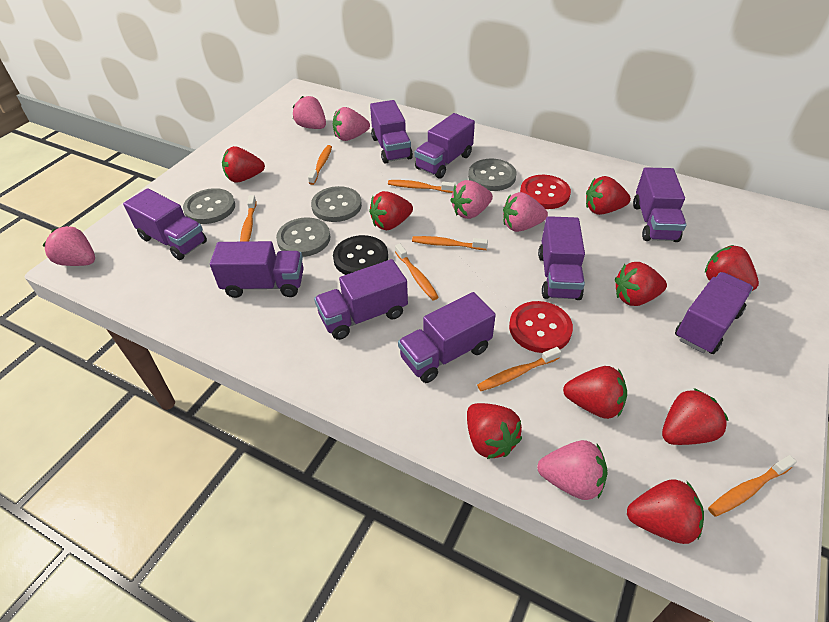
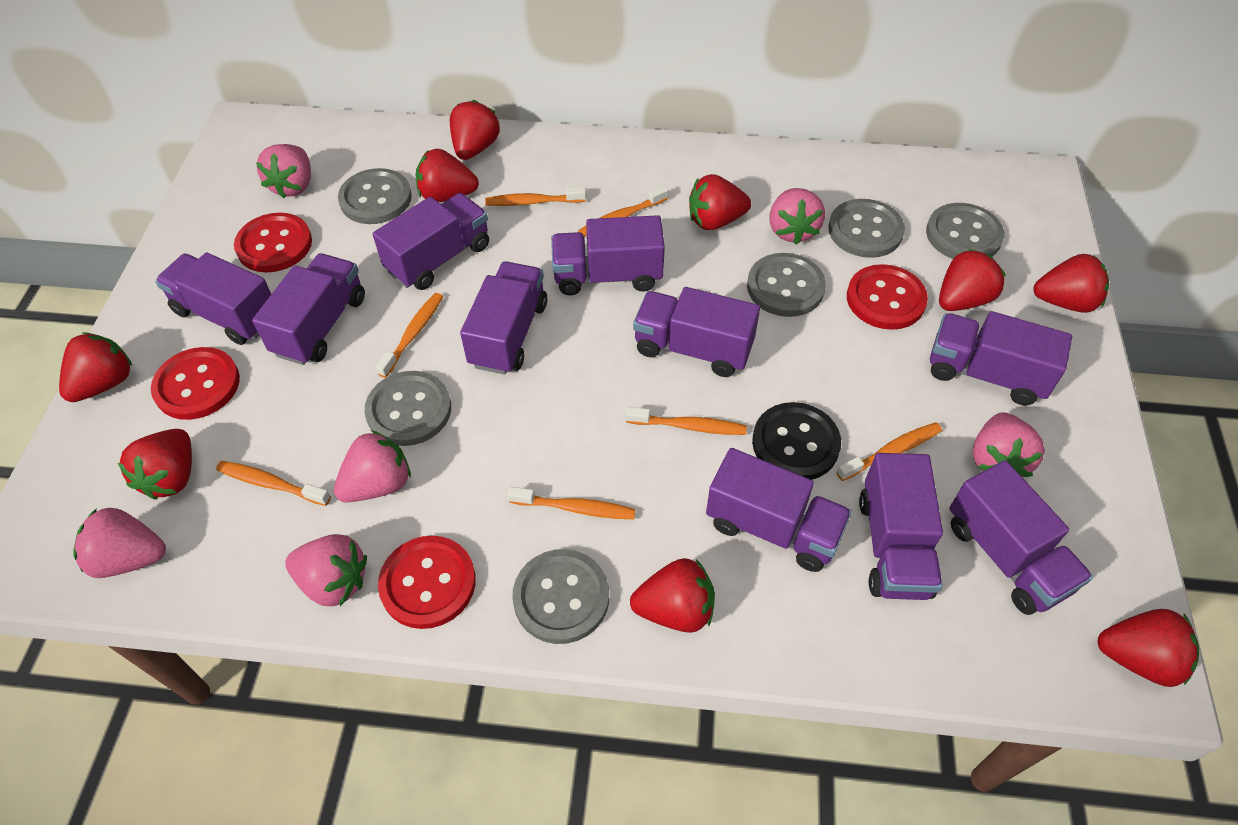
grey button: [183,188,235,224] [276,217,330,257] [311,186,362,222] [468,159,517,191] = 4 -> [338,168,412,224] [365,371,451,446] [512,549,609,644] [747,253,826,317] [828,199,905,258] [926,203,1004,259] = 6
purple truck: [123,188,207,260] [210,241,304,298] [314,259,408,340] [370,100,413,164] [398,292,496,383] [415,113,475,179] [538,216,585,300] [633,167,686,242] [675,272,753,354] = 9 -> [155,252,271,345] [252,253,365,365] [373,193,489,290] [460,261,547,375] [551,215,665,295] [633,287,760,377] [706,448,852,572] [859,453,943,600] [930,311,1072,405] [949,460,1093,615] = 10
red button: [509,301,573,353] [520,175,571,209] = 2 -> [151,347,240,420] [234,213,312,273] [378,536,476,629] [847,264,928,330] = 4

